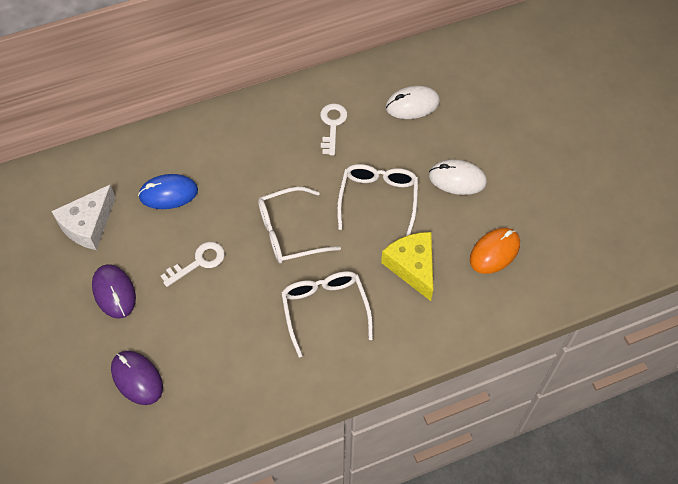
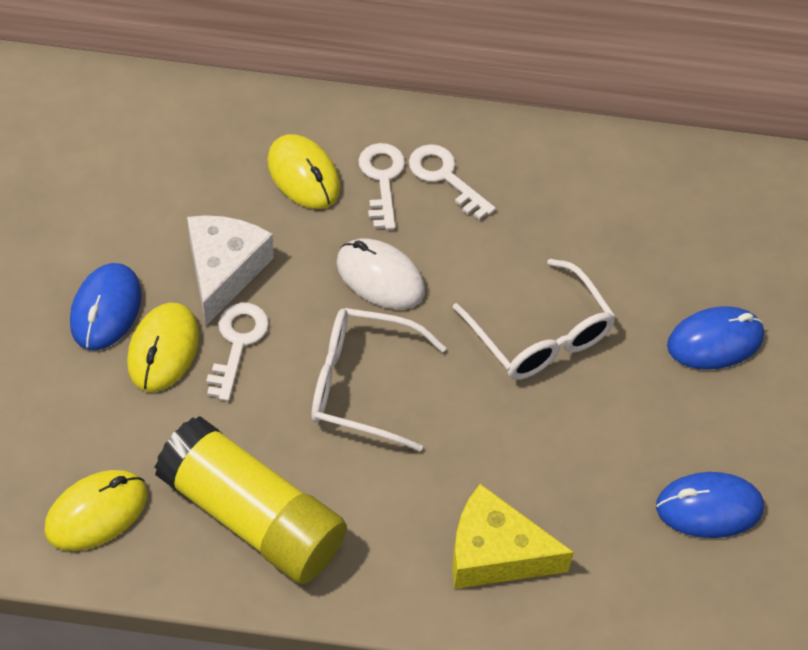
blue mouse: [138,174,198,209] = 1 -> [70,263,142,350] [656,472,764,538] [667,306,764,370] = 3
orange mouse: [470,228,520,274] = 1 -> none = 0
purple mouse: [92,264,136,319] [111,351,163,405] = 2 -> none = 0
white glasses: [258,187,341,263] [281,271,373,357] [337,164,418,236] = 3 -> [311,308,446,451] [453,259,616,380] = 2
white key: [161,242,225,287] [320,103,347,155] = 2 -> [206,303,269,401] [359,143,405,230] [409,144,496,220] = 3
white mouse: [386,86,440,119] [429,159,487,195] = 2 -> [336,239,425,309] = 1
yellow glue stick: none = 0 -> [155,416,347,584] = 1
yellow mouse: none = 0 -> [44,470,148,551] [127,303,199,392] [267,134,340,209] = 3

